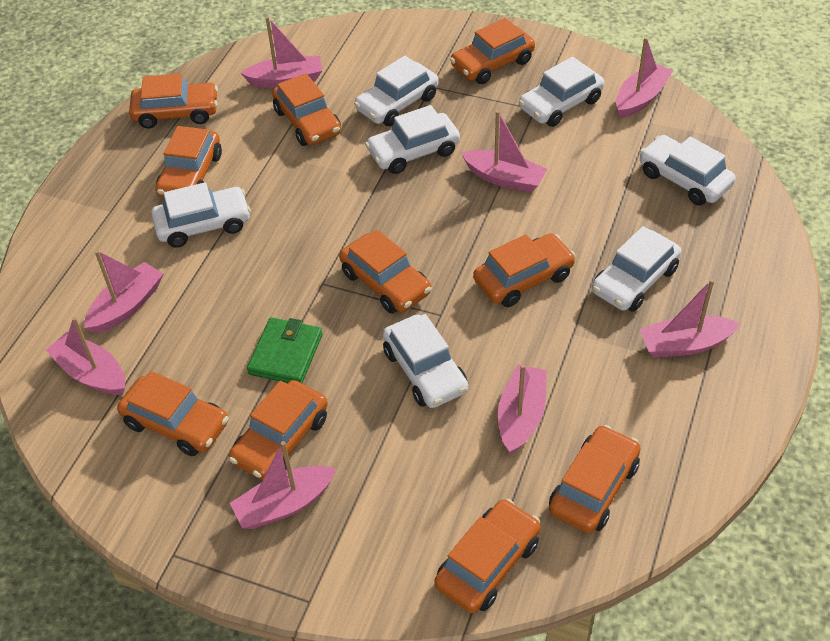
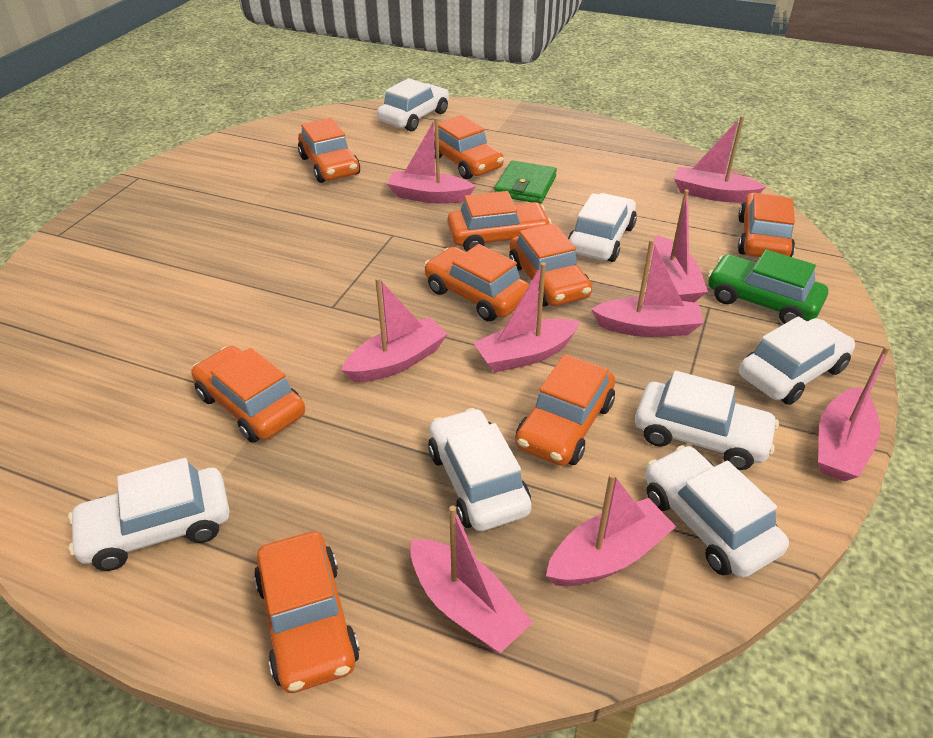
green car: none = 0 -> [708,249,828,324] = 1
orange car: [117,371,229,456] [129,73,218,129] [156,126,222,198] [229,380,328,480] [272,73,341,146] [339,229,431,314] [434,499,541,613] [450,18,535,84] [473,233,576,307] [549,425,641,533] = 10 -> [191,346,305,442] [254,531,360,693] [298,118,360,183] [424,244,529,321] [434,115,504,179] [447,191,552,252] [509,223,592,307] [516,354,615,466] [738,193,795,257] = 9
pink boat: [46,317,125,395] [84,250,164,334] [230,441,336,529] [241,16,322,88] [461,110,547,193] [498,364,547,454] [616,37,673,118] [640,279,741,357] = 8 -> [341,277,448,382] [387,117,476,204] [411,506,533,653] [473,262,580,373] [546,473,676,586] [591,239,704,337] [651,189,708,302] [674,116,766,202] [818,346,890,481] = 9

